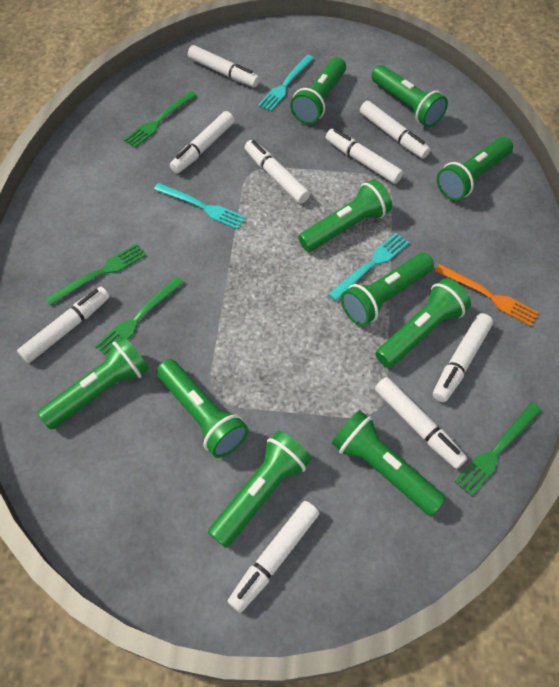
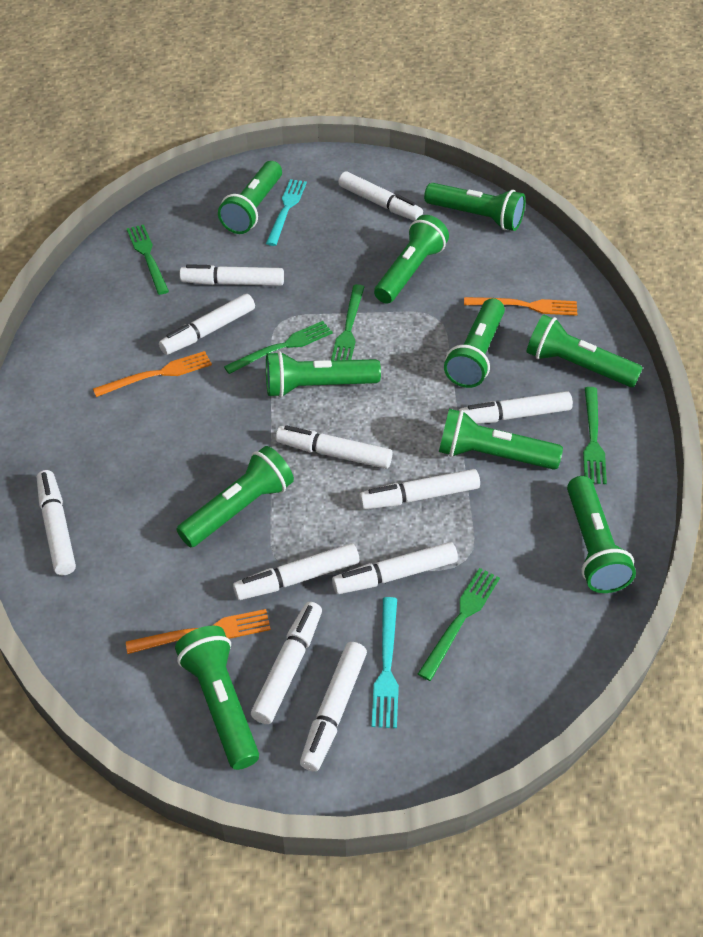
green fork: [45,244,146,306] [95,276,184,356] [124,91,197,148] [454,402,542,496] = 4 -> [126,224,169,295] [224,321,333,374] [331,284,364,361] [418,568,500,681] [583,387,607,484] = 5
orange fork: [435,264,539,326] = 1 -> [93,351,212,397] [126,609,271,654] [464,297,578,316] = 3
turquoise fork: [154,183,246,230] [258,55,314,111] [328,233,409,301] = 3 -> [266,179,307,246] [372,597,399,728] = 2
white marker: [17,287,110,363] [170,111,234,173] [188,45,260,87] [227,501,319,613] [245,140,310,204] [326,128,403,184] [360,101,431,159] [375,377,467,469] [433,313,493,402] = 9 -> [37,470,76,575] [159,294,255,355] [180,264,284,286] [233,543,359,600] [251,602,322,724] [276,425,392,469] [300,642,367,772] [332,542,458,594] [338,171,423,221] [359,469,480,510] [458,391,573,424] = 11

